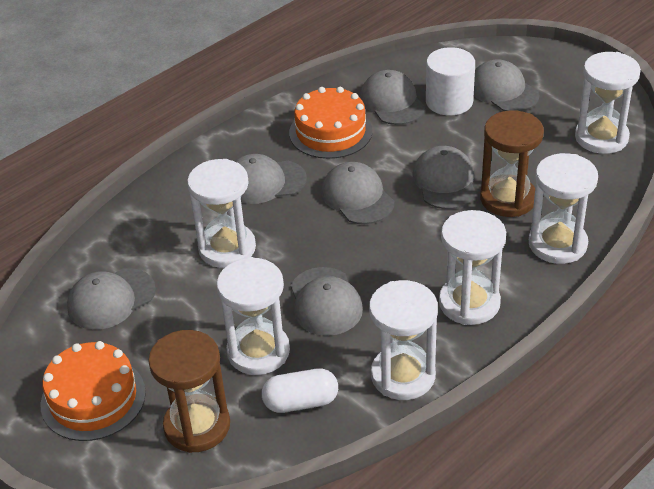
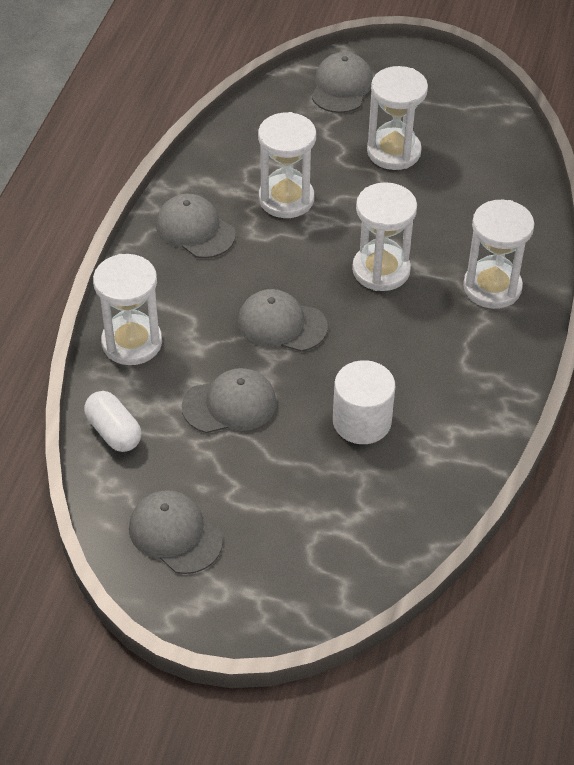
brown hourglass: [148,330,230,453] [480,110,544,217] = 2 -> none = 0
grey cap: [67,268,156,330] [235,154,307,204] [291,267,363,336] [321,162,394,224] [360,70,425,125] [412,146,477,209] [474,59,540,111] = 7 -> [129,490,223,574] [156,194,236,258] [182,368,277,433] [238,289,328,352] [312,52,373,113] = 5
orange cake: [41,341,146,441] [289,87,373,159] = 2 -> none = 0
white hourglass: [187,159,256,268] [217,257,290,375] [369,280,438,400] [439,210,506,325] [529,153,598,264] [575,52,641,154] = 6 -> [93,254,162,365] [258,112,316,218] [352,182,417,291] [367,66,428,170] [463,200,534,309] = 5

